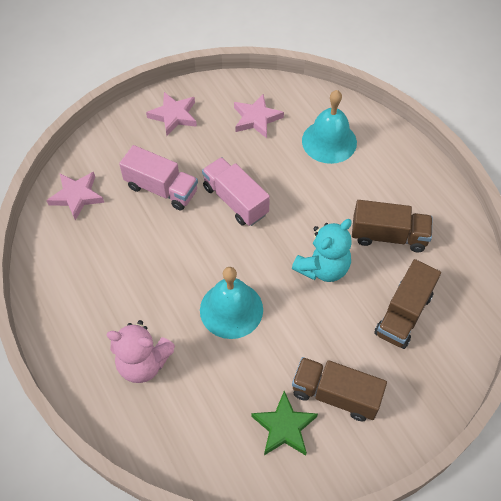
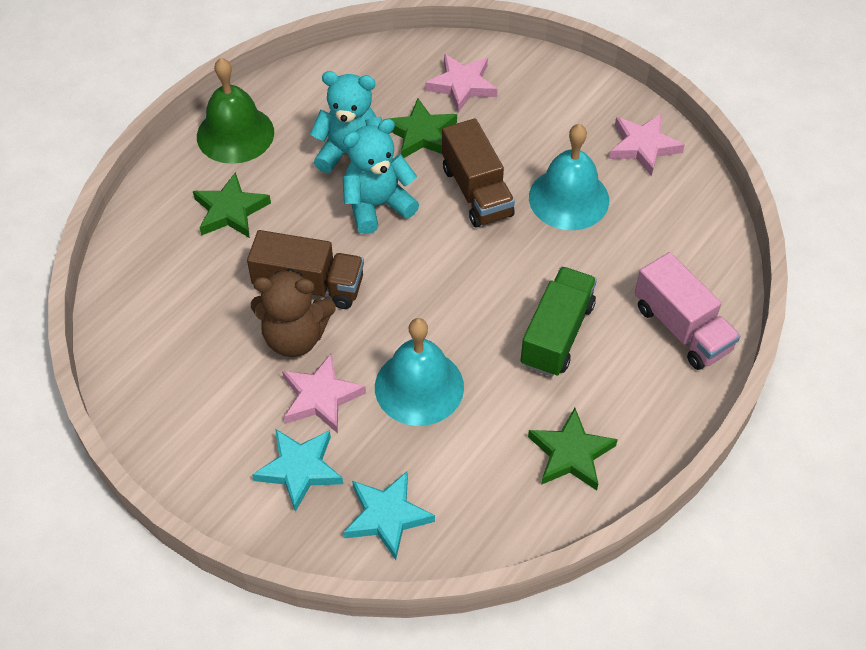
brown teddy bear: none = 0 -> [251,269,335,357] = 1
brown truck: [292,357,387,421] [352,200,432,252] [374,259,441,349] = 3 -> [247,230,364,309] [442,118,515,228] = 2
green bell: none = 0 -> [197,58,274,164] = 1
green star: [251,391,318,455] = 1 -> [193,172,271,238] [388,98,457,158] [528,408,618,491] = 3
green truck: none = 0 -> [521,266,597,377] = 1
pink teddy bear: [107,320,175,383] = 1 -> none = 0
pink truck: [119,145,198,210] [202,157,270,226] = 2 -> [635,252,740,370] = 1
turquoise star: none = 0 -> [252,429,343,512] [344,471,435,560] = 2
turquoise teddy bear: [292,219,352,282] = 1 -> [310,71,382,173] [343,119,419,234] = 2

